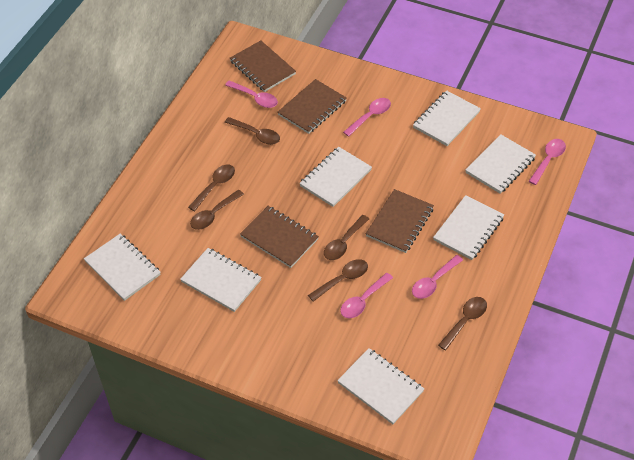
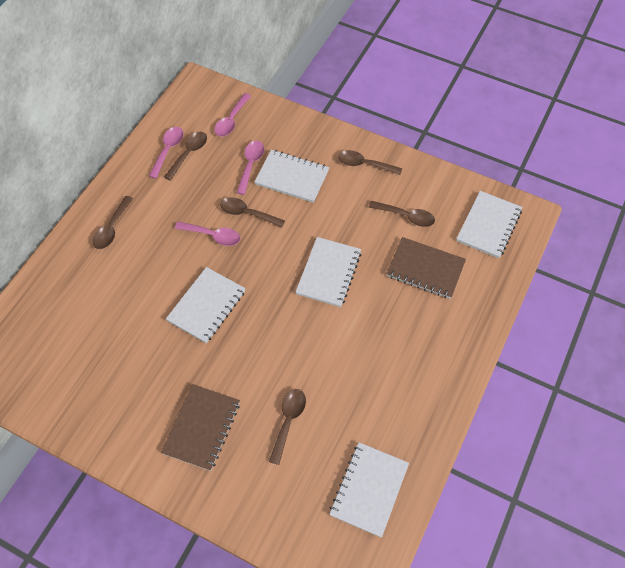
brown notebook: [230,40,296,92] [240,206,319,268] [277,79,347,134] [366,189,434,253] = 4 -> [161,384,240,471] [386,237,466,299] = 2
pink spoon: [225,81,278,108] [340,273,393,318] [343,98,391,137] [412,255,463,299] [529,139,566,185] = 5 -> [149,127,183,179] [175,221,240,246] [214,93,251,137] [237,141,264,195] = 4
white notebook: [84,233,161,301] [180,248,262,312] [299,147,372,207] [337,348,424,424] [413,90,481,146] [433,195,504,260] [465,135,536,194] = 7 -> [166,267,246,343] [254,150,329,203] [296,237,361,307] [329,442,409,537] [456,191,522,258] = 5

